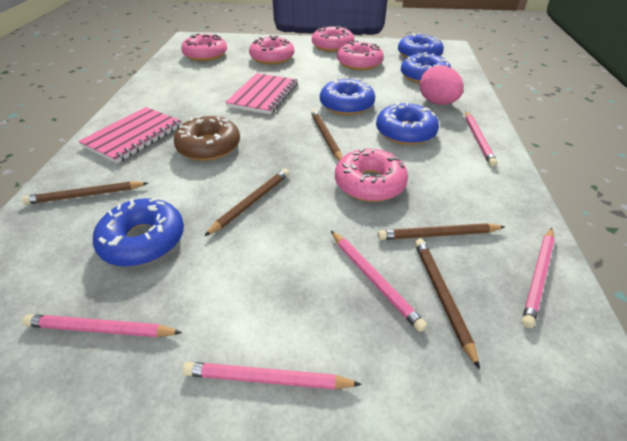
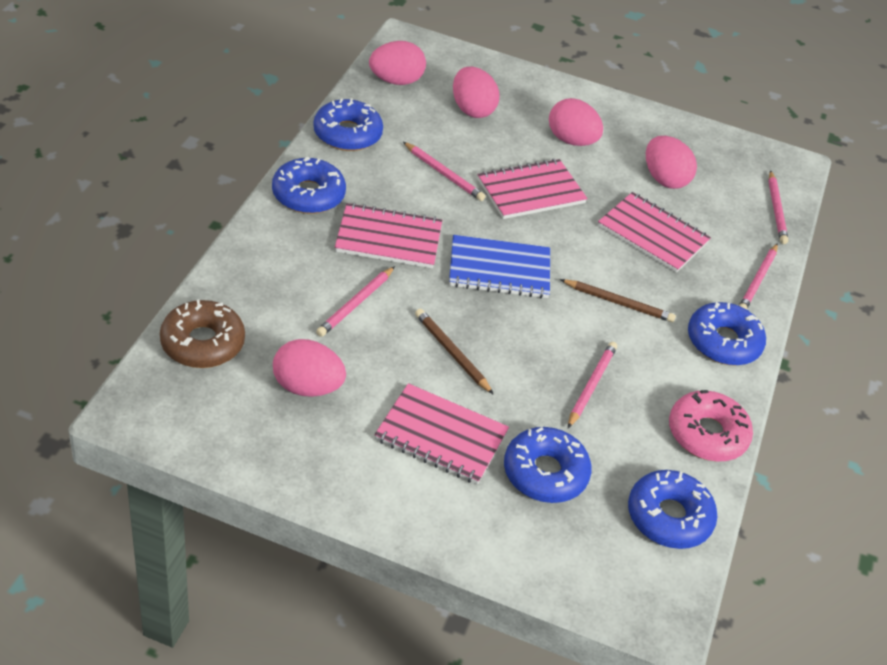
blue notebook: none = 0 -> [449,235,550,298] = 1
brown pencil: [22,181,148,205] [205,169,289,236] [311,110,342,161] [378,223,505,240] [415,238,480,370] = 5 -> [415,309,494,395] [560,279,676,322] = 2
pink donut: [181,34,227,61] [249,36,294,64] [312,26,354,52] [335,148,408,202] [337,41,384,70] = 5 -> [669,390,753,461] = 1
pink egg: [419,65,464,105] = 1 -> [273,339,346,397] [369,41,426,85] [453,67,500,118] [549,98,603,146] [646,136,697,189] = 5
pink notebook: [78,107,182,163] [225,73,298,115] = 2 -> [335,203,442,268] [374,383,509,484] [477,159,588,219] [598,192,711,273] = 4

